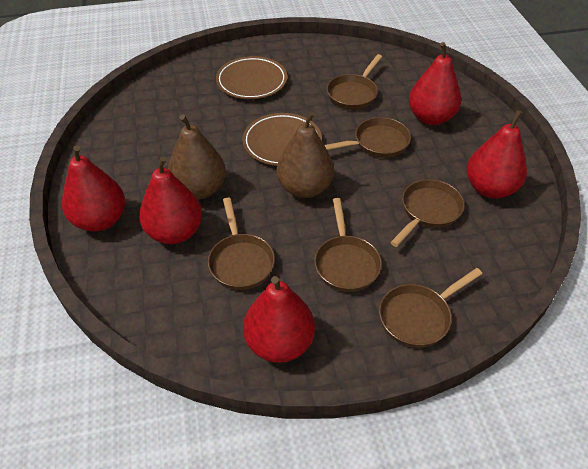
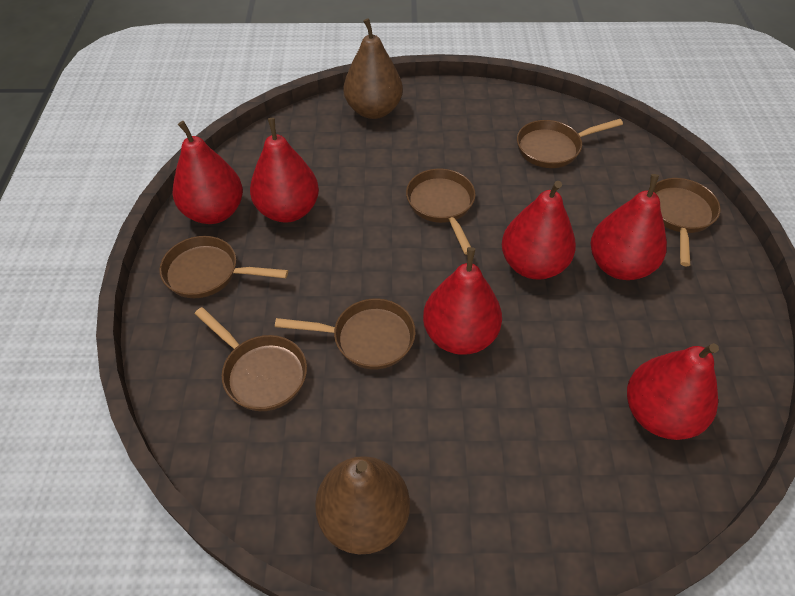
brown plate: [216,56,287,99] [242,113,322,166] = 2 -> none = 0
red pear: [62,145,125,232] [139,156,202,244] [243,276,315,363] [409,42,461,125] [467,110,527,198] = 5 -> [173,121,243,224] [250,118,319,223] [423,247,502,355] [502,181,576,280] [591,174,667,280] [627,343,719,440] = 6

